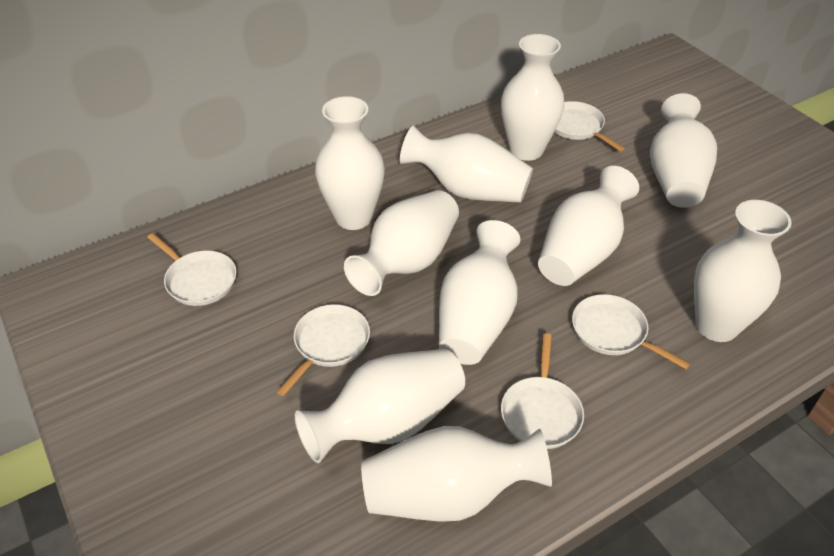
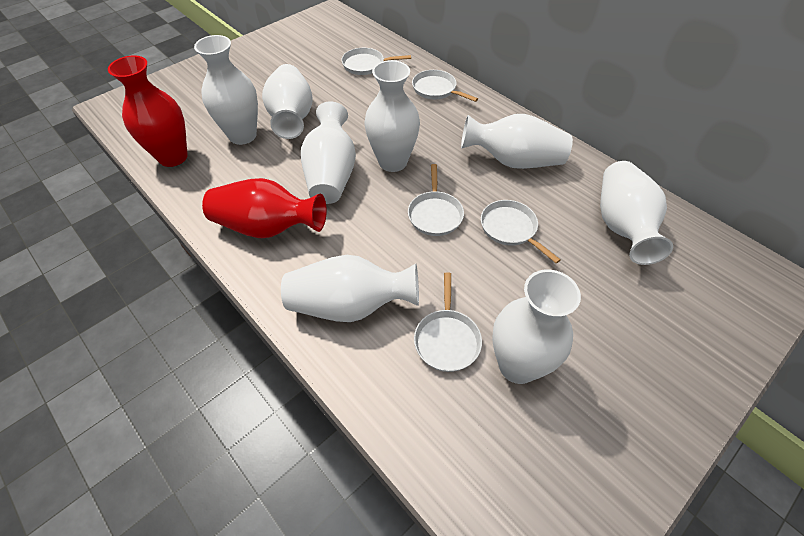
red vase: none = 0 -> [108,55,188,167] [202,178,327,238] = 2
white vase: [295,349,465,463] [315,96,385,230] [344,190,459,296] [361,426,552,522] [400,126,533,203] [439,220,520,365] [501,34,564,161] [538,166,639,286] [650,93,717,208] [694,200,792,342] = 10 -> [194,35,258,145] [262,64,313,139] [281,255,419,322] [301,102,356,204] [365,60,420,172] [461,114,573,169] [492,270,581,384] [600,161,673,265] = 8

